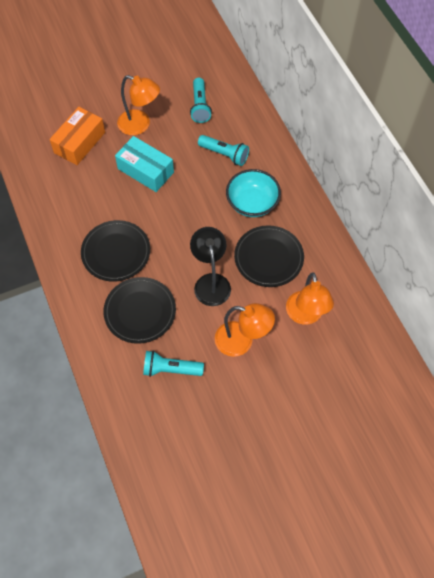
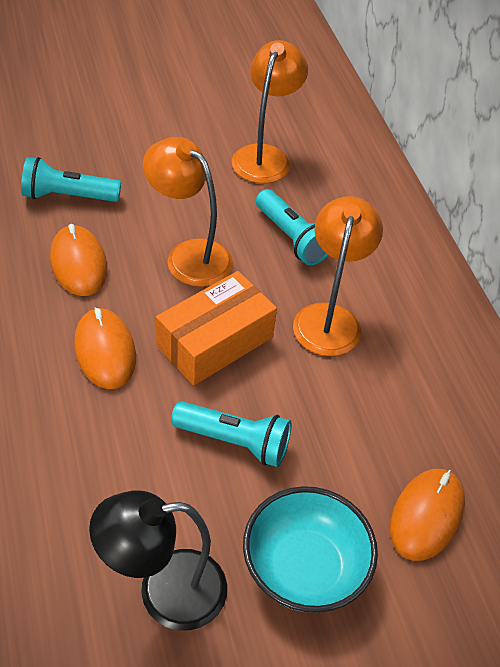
black plate: [81,220,150,282] [103,277,176,344] [234,225,304,287] = 3 -> none = 0
orange mouse: none = 0 -> [50,224,108,296] [74,308,136,389] [390,469,465,561] = 3
turquoise box: [115,136,174,192] = 1 -> none = 0

